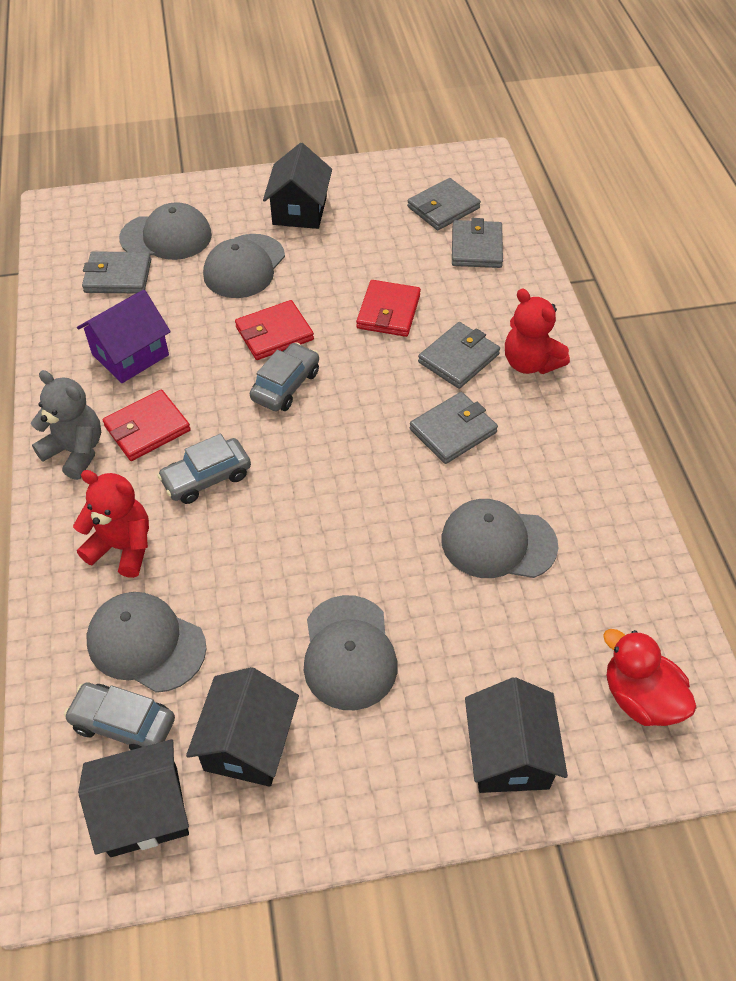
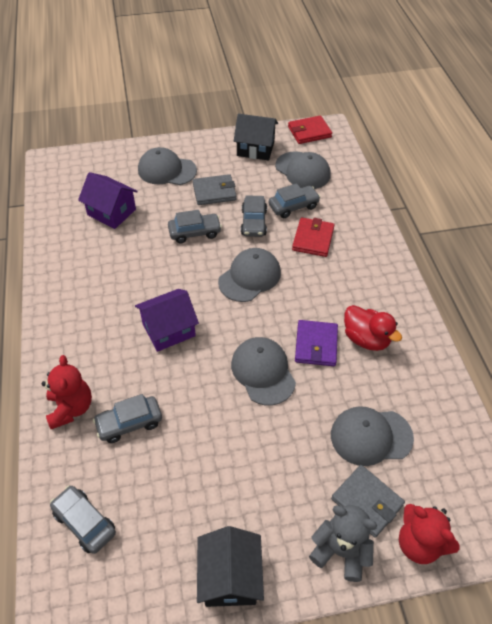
black house: [78,739,189,857] [186,667,299,787] [263,143,332,229] [465,677,568,793] = 4 -> [197,526,264,607] [234,114,278,161] = 2
grey car: [64,682,175,750] [157,434,251,504] [250,342,319,411] = 3 -> [50,485,116,554] [93,394,162,443] [168,210,222,243] [241,195,267,237] [269,183,320,218] = 5
grey wallet: [82,251,151,293] [407,178,481,230] [410,392,498,464] [418,322,500,389] [452,218,503,268] = 5 -> [193,174,237,205] [331,465,405,538] = 2
purple house: [77,290,171,383] = 1 -> [78,172,138,229] [135,289,199,352] = 2
purple wallet: none = 0 -> [295,320,338,366] = 1
red wallet: [103,390,191,461] [235,300,314,360] [356,280,421,337] = 3 -> [288,115,332,144] [292,217,334,257] = 2

